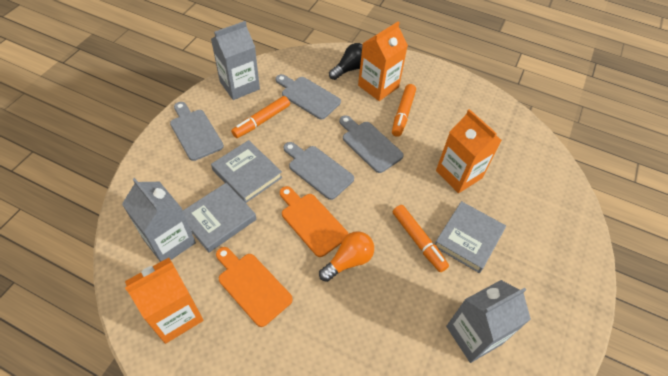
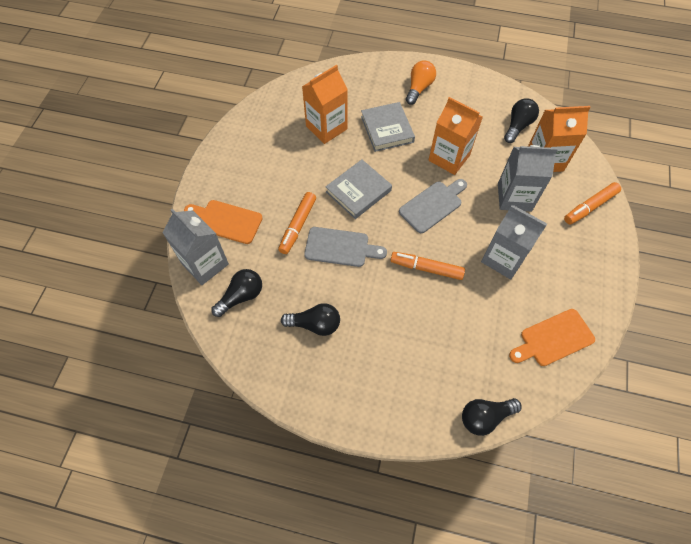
black light bulb: [329,43,363,80] = 1 -> [211,269,262,317] [281,303,340,336] [462,398,522,436] [504,98,539,143] = 4
grey book: [183,183,256,253] [211,140,282,203] [435,201,506,273] = 3 -> [325,159,392,219] [361,102,415,152] = 2
grey cutting board: [170,102,224,161] [276,74,341,120] [284,142,354,200] [339,115,404,173] = 4 -> [304,227,387,267] [399,179,467,233] = 2

